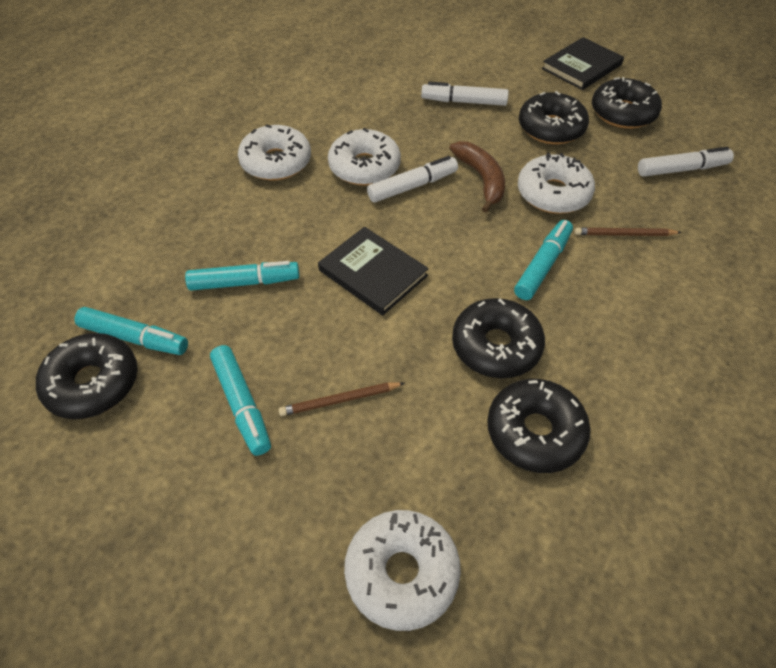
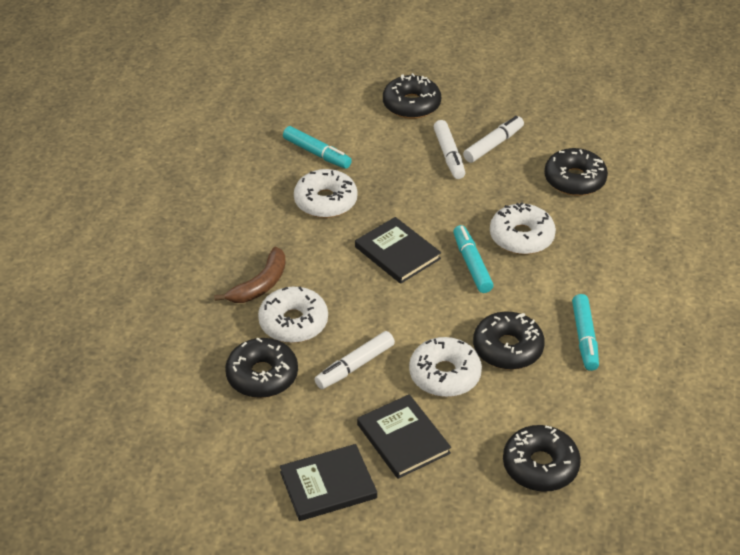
black book: [318,227,429,315] [542,37,624,90] = 2 -> [280,444,377,521] [355,217,441,284] [357,394,451,479] = 3
brown pencil: [279,382,404,416] [575,228,682,236] = 2 -> none = 0
turquoise marker: [75,307,188,355] [185,261,299,291] [210,345,271,456] [514,220,573,300] = 4 -> [283,126,352,169] [453,225,493,293] [572,294,599,371] = 3

